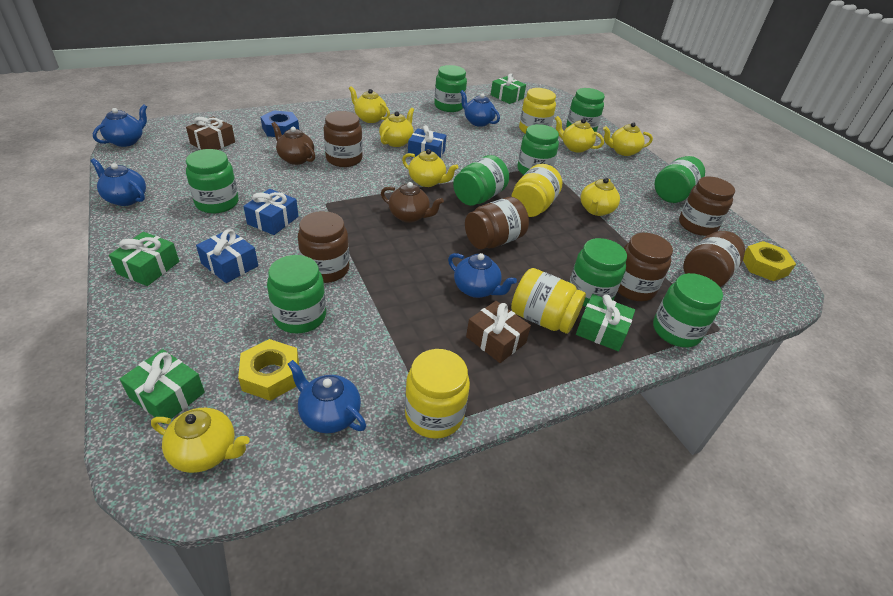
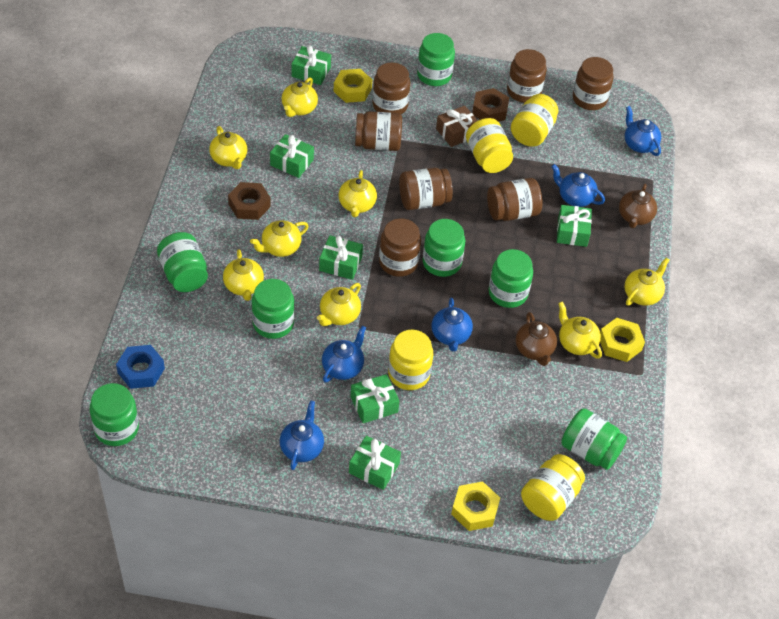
blue gift: [196,229,258,283] [243,189,298,235] [408,125,446,158] = 3 -> none = 0
brown gift: [186,117,235,150] [466,301,531,363] = 2 -> [436,106,478,147] = 1
brown jar: [298,211,349,283] [324,111,363,167] [465,197,529,249] [618,233,673,301] [679,176,735,236] [683,231,745,287] = 6 -> [355,111,402,151] [372,62,411,114] [379,218,421,277] [399,168,453,210] [487,178,542,221] [507,49,547,103] [573,57,614,110] = 7
brown nut: none = 0 -> [228,182,271,220] [472,88,509,122] = 2
green gift: [109,232,179,286] [120,349,205,424] [491,73,526,104] [576,294,635,352] = 4 -> [270,134,314,178] [292,46,331,85] [319,235,363,280] [349,436,401,490] [350,374,399,423] [557,205,592,247] = 6
green jar: [186,149,239,213] [267,255,326,333] [434,65,467,112] [453,155,509,206] [517,124,559,175] [566,88,605,132] [569,238,627,307] [653,273,723,347] [655,156,705,203] = 9 -> [90,383,139,446] [157,232,208,292] [252,279,295,339] [417,33,455,86] [422,219,465,277] [488,249,533,308] [561,408,627,470] = 7
yellow nut: [238,339,299,401] [743,241,796,281] = 2 -> [334,69,372,103] [451,482,500,531] [600,318,645,362] = 3
yellow teapot: [151,408,250,473] [349,86,390,123] [379,108,414,147] [402,149,458,187] [555,116,604,153] [581,178,620,216] [603,122,653,156] = 7 -> [209,126,247,169] [223,249,264,301] [250,220,309,257] [282,77,318,117] [317,283,361,326] [339,170,377,217] [558,302,602,359] [624,258,669,306] = 8

